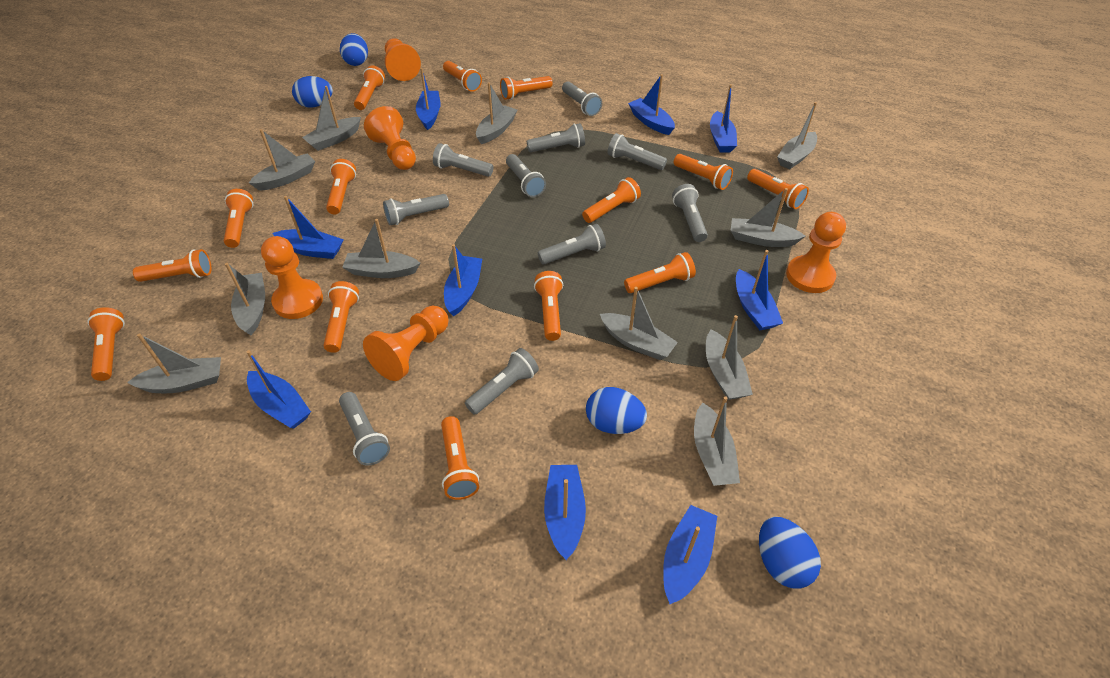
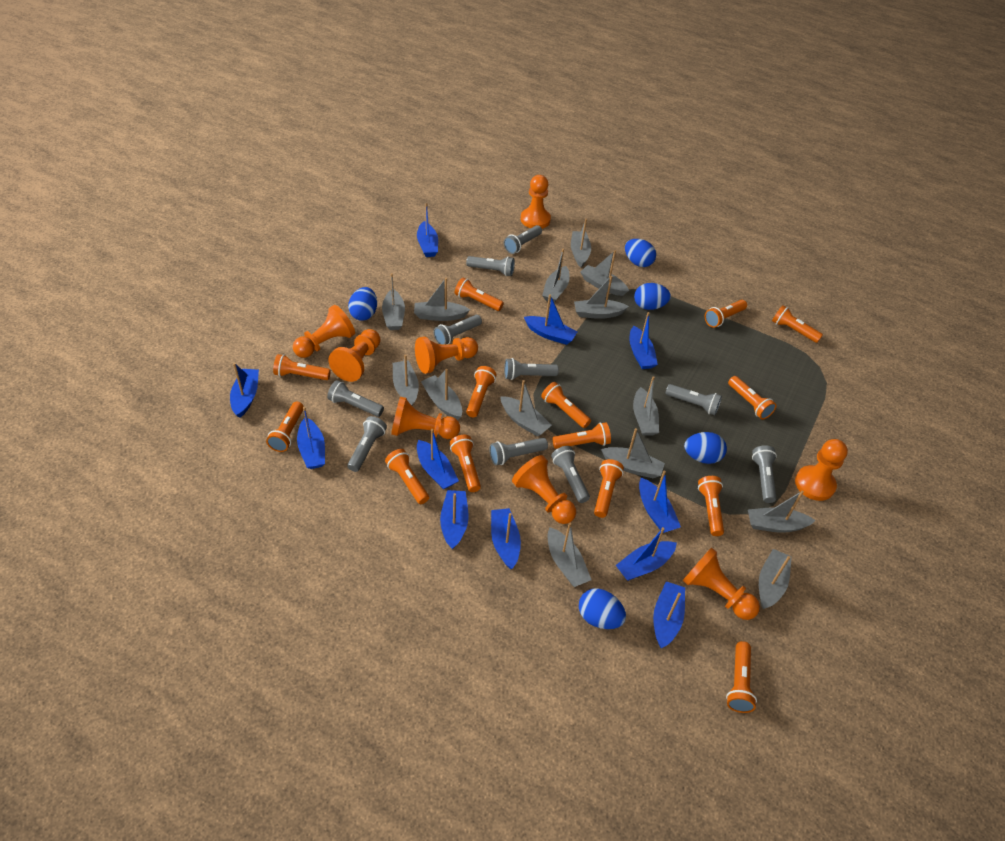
blue boat: [247,350,311,429] [273,196,344,259] [416,68,440,130] [444,244,482,316] [544,465,586,560] [628,74,675,135] [663,505,717,604] [710,84,737,153] [736,250,783,330] = 9 -> [230,363,259,418] [297,407,325,469] [417,203,438,257] [417,429,459,490] [440,490,468,549] [491,508,521,569] [524,294,577,345] [616,527,677,581] [629,312,658,369] [639,471,681,533] [653,582,685,648] = 11
blue egg: [292,76,333,108] [340,33,368,66] [586,387,647,434] [759,517,821,589] = 4 -> [348,287,377,321] [579,588,626,629] [625,239,656,267] [634,283,671,310] [684,432,727,464] = 5
grey boat: [127,333,221,393] [225,263,265,335] [249,129,315,191] [302,86,361,151] [342,219,420,278] [476,82,518,144] [600,287,678,360] [694,396,740,486] [706,315,753,400] [731,188,805,247] [777,102,817,169] = 11 -> [382,273,405,330] [393,355,419,406] [414,278,470,321] [421,369,462,420] [500,380,552,437] [542,249,570,302] [548,523,592,587] [571,219,591,267] [574,276,629,319] [580,250,629,296] [601,428,665,478] [633,376,659,436] [748,491,816,533] [759,549,792,609] = 14
orange pawn: [261,236,323,319] [363,306,448,381] [364,106,416,170] [385,38,421,81] [786,212,846,293] = 5 -> [293,305,355,358] [328,329,380,382] [391,396,460,439] [415,337,478,374] [512,455,576,524] [521,175,551,229] [682,547,760,620] [795,439,848,501] = 8

